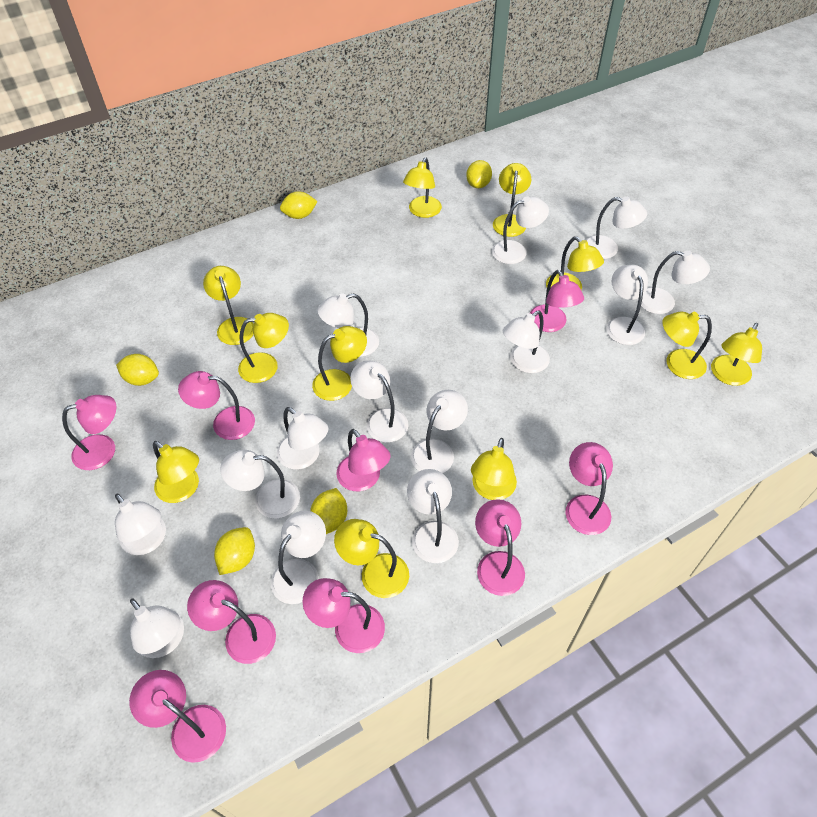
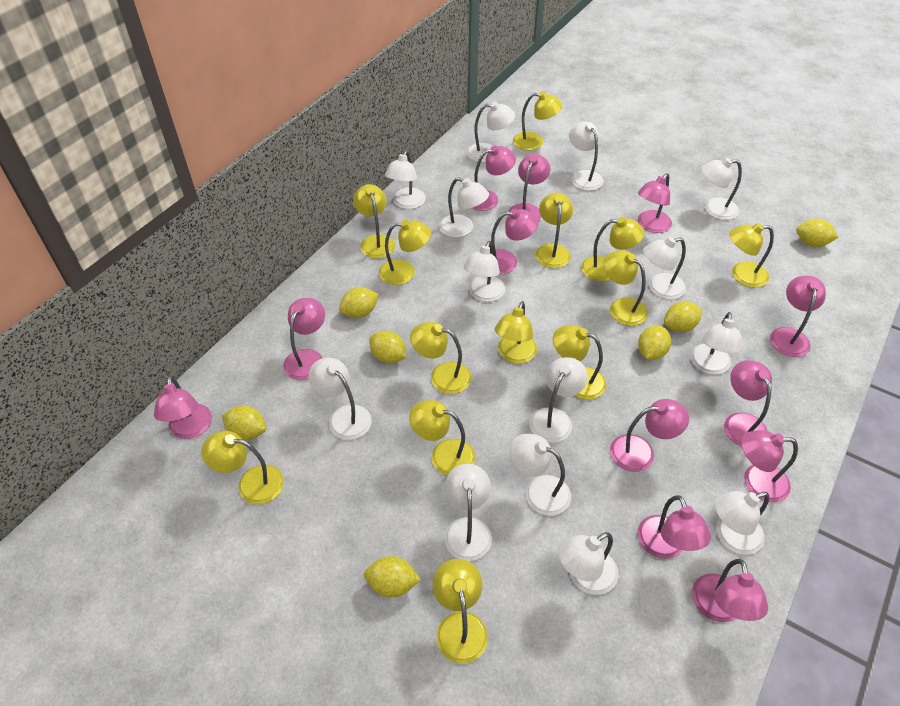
pink lamp: [62,395,116,470] [129,670,226,763] [178,371,255,440] [187,580,276,664] [303,578,385,653] [336,429,391,491] [475,499,525,596] [530,270,584,332] [565,442,613,535] = 9 -> [154,376,212,439] [283,298,325,380] [472,146,516,211] [491,209,538,274] [508,154,550,221] [610,399,689,472] [637,495,711,559] [638,173,672,233] [692,559,768,622] [724,360,772,447] [741,430,798,502] [770,276,826,357] = 12
yellow lamp: [153,441,199,503] [203,266,254,345] [238,313,289,383] [312,326,367,401] [334,519,409,598] [403,158,442,218] [471,438,517,500] [493,163,531,237] [546,236,604,290] [662,312,712,379] [711,323,762,386] = 11 -> [201,431,284,504] [353,184,395,259] [379,220,431,285] [409,400,475,476] [410,322,471,394] [432,559,488,664] [495,301,537,364] [513,92,563,151] [535,193,573,268] [553,325,606,400] [581,217,645,282] [603,250,648,326] [729,223,774,288] = 13
yellow lemon: [116,354,159,386] [214,527,255,575] [280,191,318,219] [310,488,347,534] [466,160,492,188] = 5 -> [222,405,267,440] [339,287,379,318] [364,556,421,598] [369,331,406,363] [638,325,671,360] [664,301,702,332] [796,219,838,247] = 7

